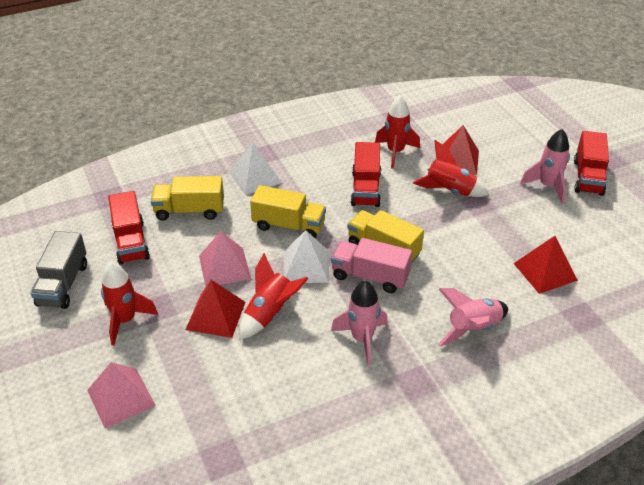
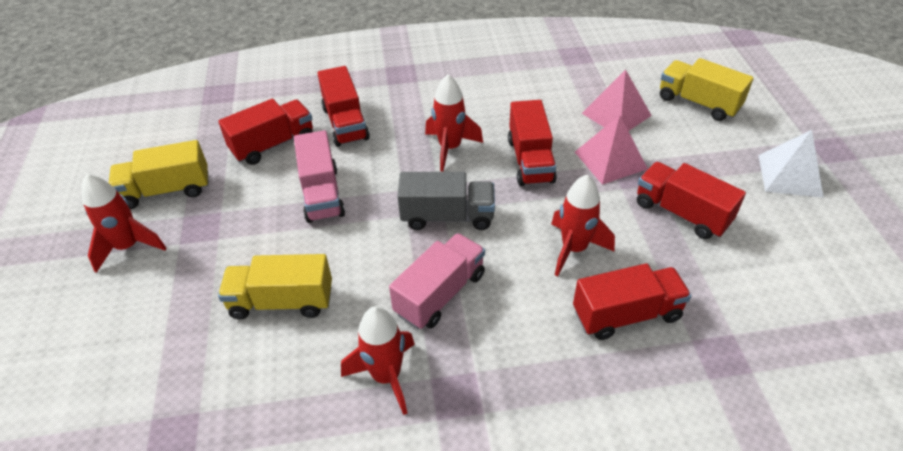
pink rocket: [331,280,388,365] [438,288,508,346] [520,129,570,204] = 3 -> none = 0
pink truck: [331,238,412,293] = 1 -> [294,130,345,223] [389,233,485,329] = 2
red pyramid: [185,280,246,338] [442,125,479,175] [513,236,578,294] = 3 -> none = 0
red truck: [108,191,150,265] [351,142,381,207] [574,131,609,196] = 3 -> [218,99,313,165] [317,66,370,147] [508,100,557,186] [573,263,691,340] [637,162,746,239] = 5
white pyramid: [229,142,282,195] [283,230,329,283] = 2 -> [758,130,824,198] = 1

